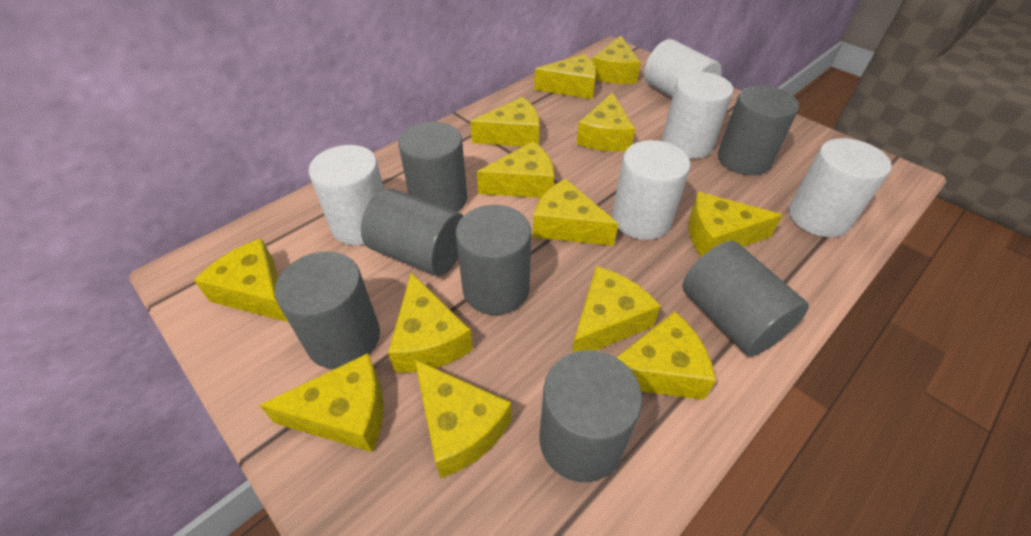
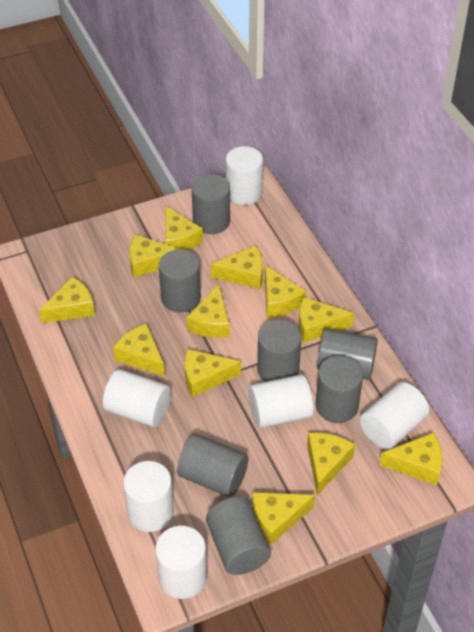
white cylinder: [309,145,384,245] [612,140,691,240] [644,39,722,97] [662,72,734,159] [789,138,892,237] = 5 -> [103,369,171,427] [123,461,174,532] [155,526,207,599] [226,146,263,205] [249,374,314,428] [360,382,429,450] = 6
yellow cheese: [194,238,288,322] [259,353,383,452] [388,273,473,373] [415,360,512,478] [470,97,540,147] [477,141,554,198] [533,179,618,246] [534,54,596,99] [572,266,661,353] [576,92,635,152] [592,36,641,84] [616,311,716,400] [688,192,783,257] = 13 -> [39,277,95,323] [113,323,165,377] [129,234,181,277] [165,206,203,250] [184,349,241,397] [187,284,230,338] [211,245,263,289] [252,492,315,545] [265,265,306,317] [299,297,354,343] [307,433,355,495] [379,432,442,485] = 12

